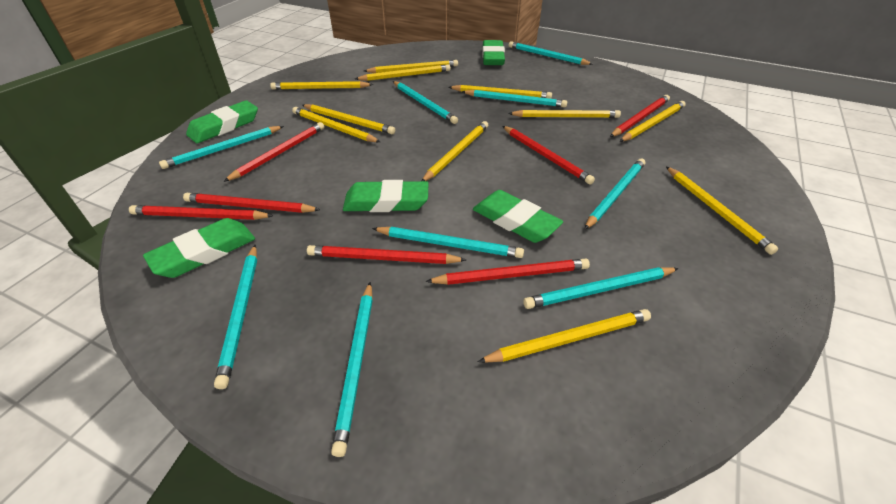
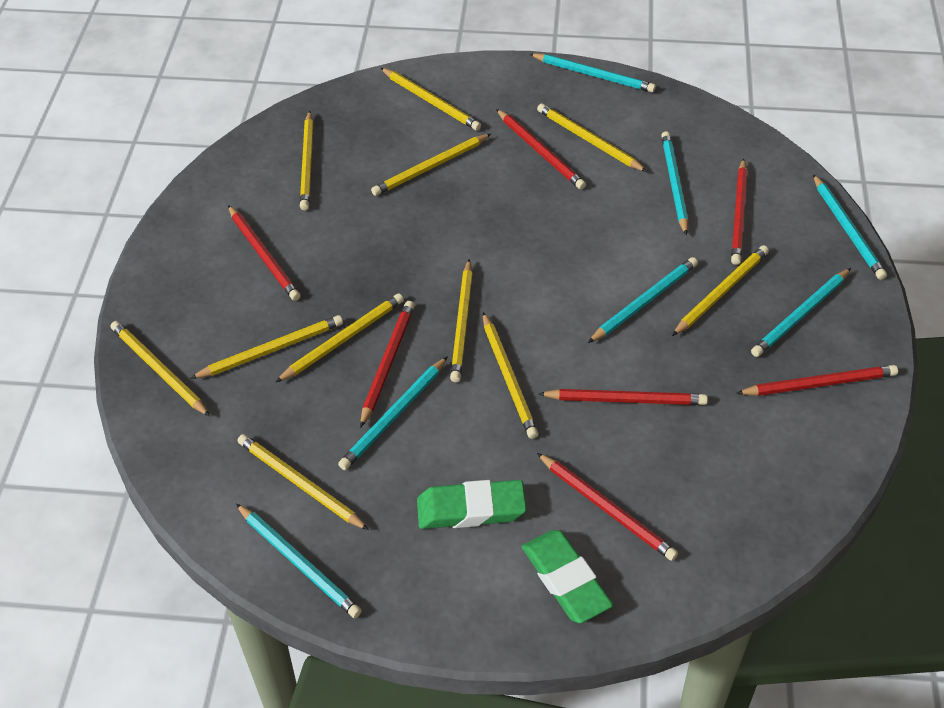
green eraser: [143,218,255,278] [186,100,258,143] [343,180,428,212] [473,190,563,243] [482,40,505,65] = 5 -> [417,480,527,529] [522,530,613,623] = 2
turquoise pencil: [159,126,284,169] [214,245,257,389] [331,282,373,457] [372,227,524,258] [393,81,458,124] [462,90,567,108] [509,41,592,65] [523,267,679,309] [584,159,645,230] = 9 -> [236,504,362,618] [338,357,447,470] [530,53,656,92] [588,257,698,343] [661,131,688,235] [751,268,851,357] [813,174,887,280] = 7

